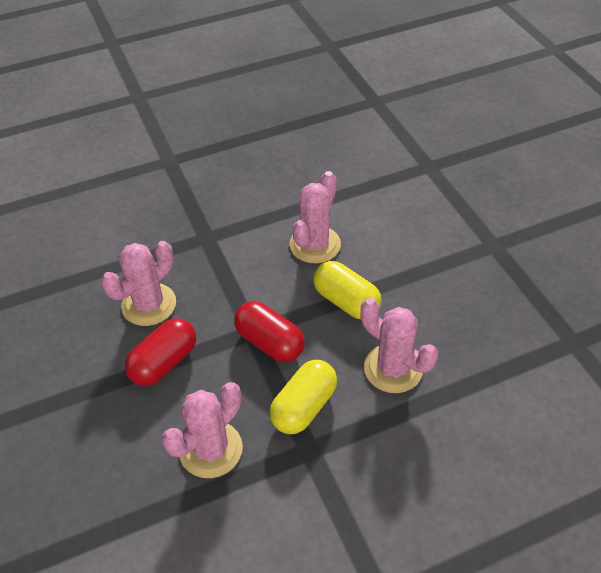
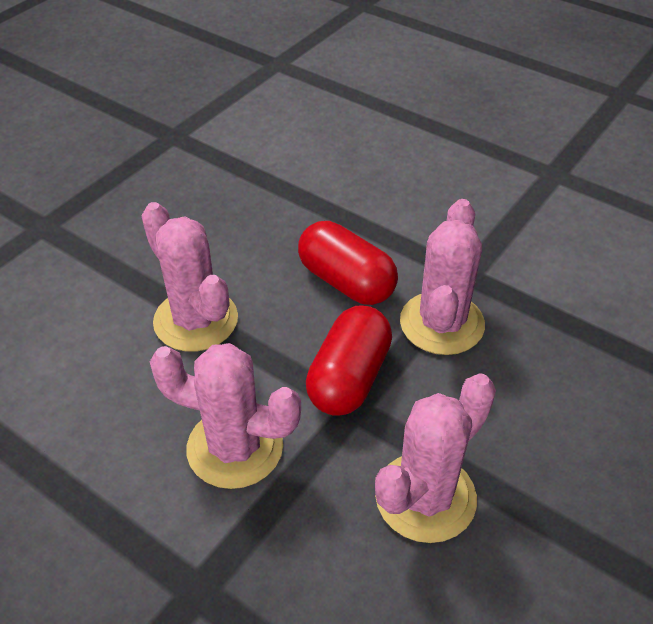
yellow capsule: [270,360,337,434] [313,261,382,319] = 2 -> none = 0

